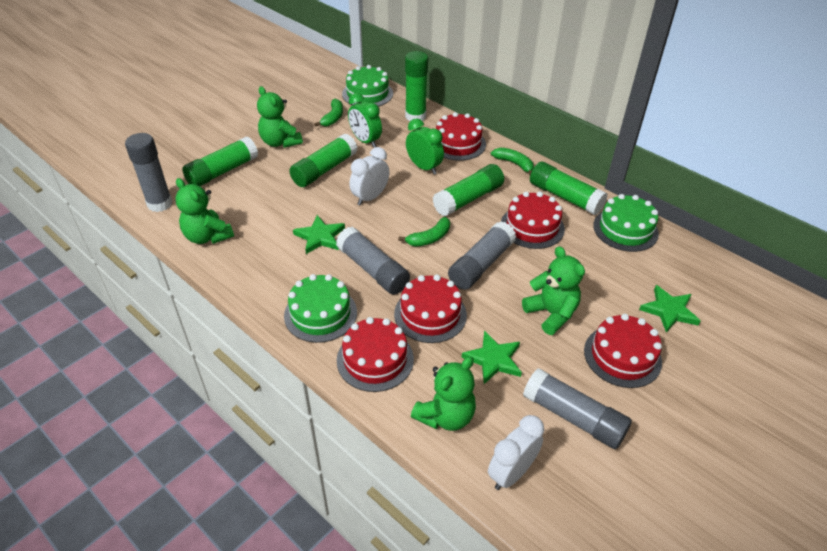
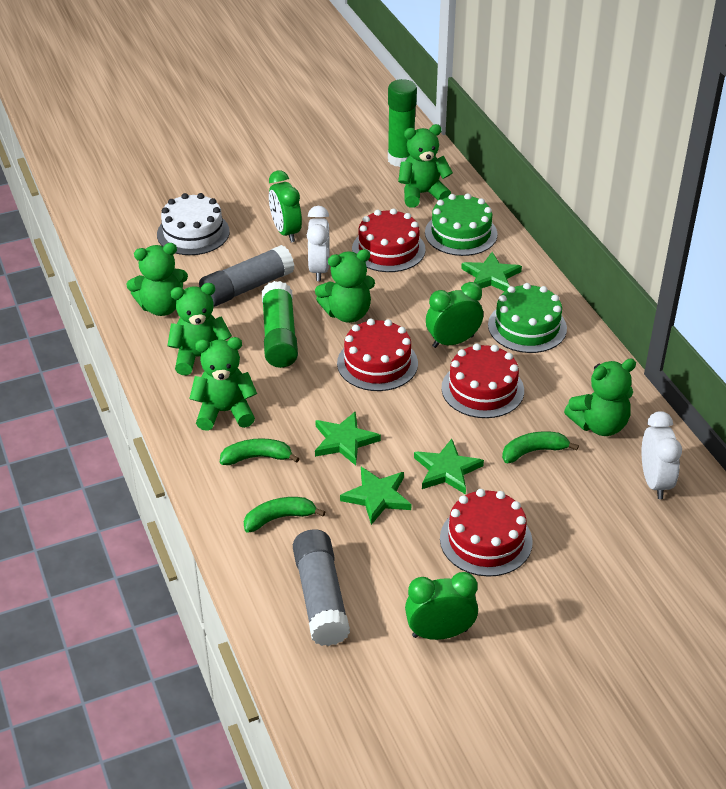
green cake: [284,274,357,343] [342,65,393,106] [593,194,659,252] = 3 -> [425,193,498,256] [488,283,567,353] = 2
green clock: [348,93,382,148] [406,118,444,174] = 2 -> [269,170,302,242] [405,572,478,640] [426,282,483,348] = 3
green glue stick: [182,136,258,186] [290,133,357,187] [405,51,428,121] [433,164,504,217] [530,162,607,215] = 5 -> [262,281,298,368] [388,79,417,167] = 2
green star: [293,215,345,254] [462,331,522,384] [639,285,700,333] = 3 -> [315,411,381,466] [340,467,411,525] [414,439,484,495] [461,252,522,291] = 4
green teddy bear: [175,178,234,244] [257,86,303,148] [411,357,476,431] [522,246,585,335] = 4 -> [126,243,188,316] [167,283,232,375] [189,337,257,431] [315,249,375,323] [398,124,453,208] [564,359,636,436] = 6
grey glue stick: [125,133,172,212] [336,227,410,295] [448,221,516,290] [523,368,632,449] = 4 -> [199,245,294,307] [293,529,350,646] = 2
red cake: [337,317,414,392] [394,275,467,343] [436,112,486,161] [501,192,565,249] [584,314,662,388] = 5 -> [337,319,418,391] [352,208,426,272] [440,489,533,577] [441,343,524,418] = 4
white cake: none = 0 -> [157,193,230,255] = 1

